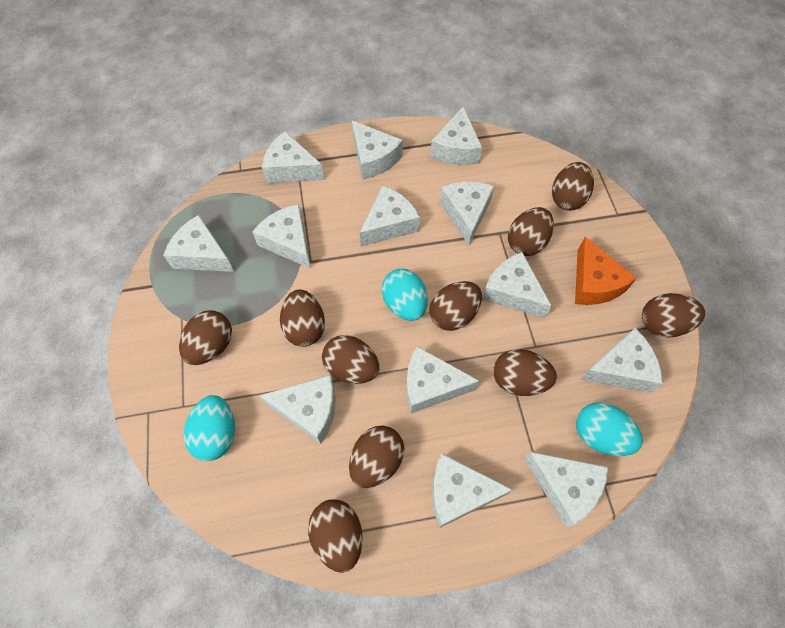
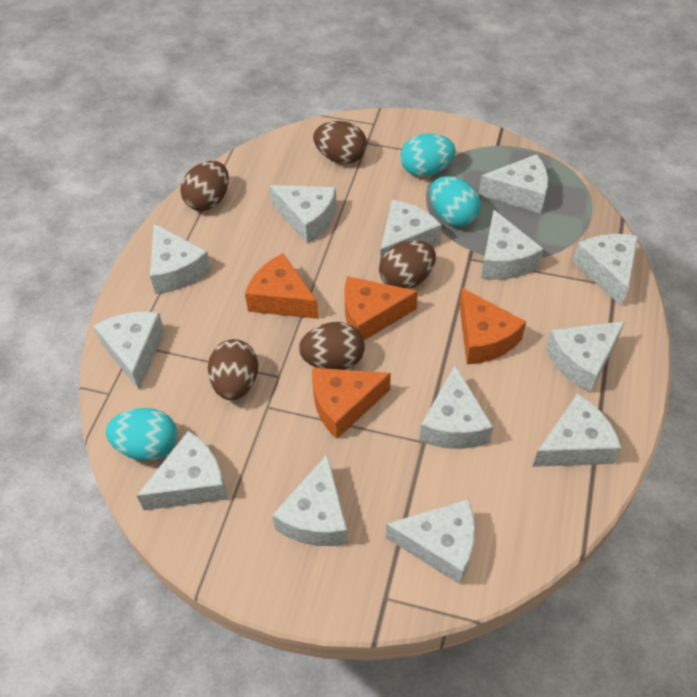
brown egg: [179,310,232,365] [280,289,325,347] [308,499,363,573] [322,335,379,384] [349,426,404,488] [429,281,482,331] [493,349,557,396] [508,207,554,256] [552,162,594,211] [642,293,705,338] = 10 -> [180,161,229,211] [208,339,258,400] [299,322,365,370] [313,121,367,164] [379,240,436,289] = 5
orange cheese: [575,237,636,305] = 1 -> [245,254,319,319] [312,368,391,439] [345,276,418,340] [459,288,526,365] = 4

